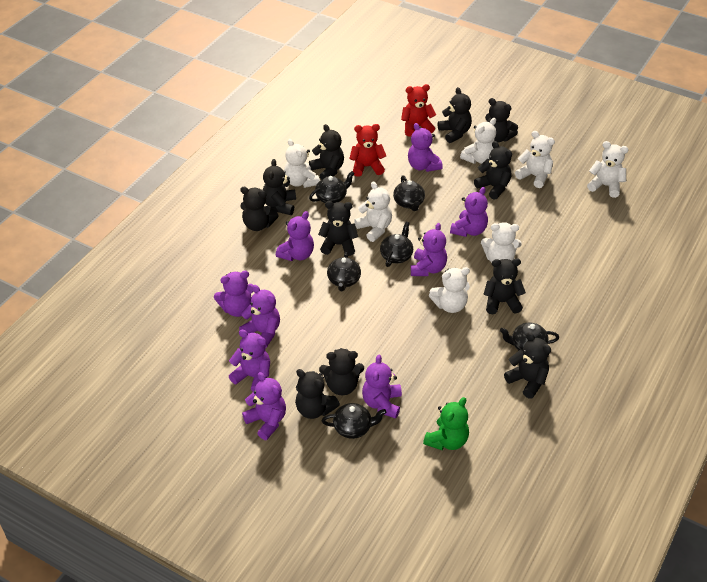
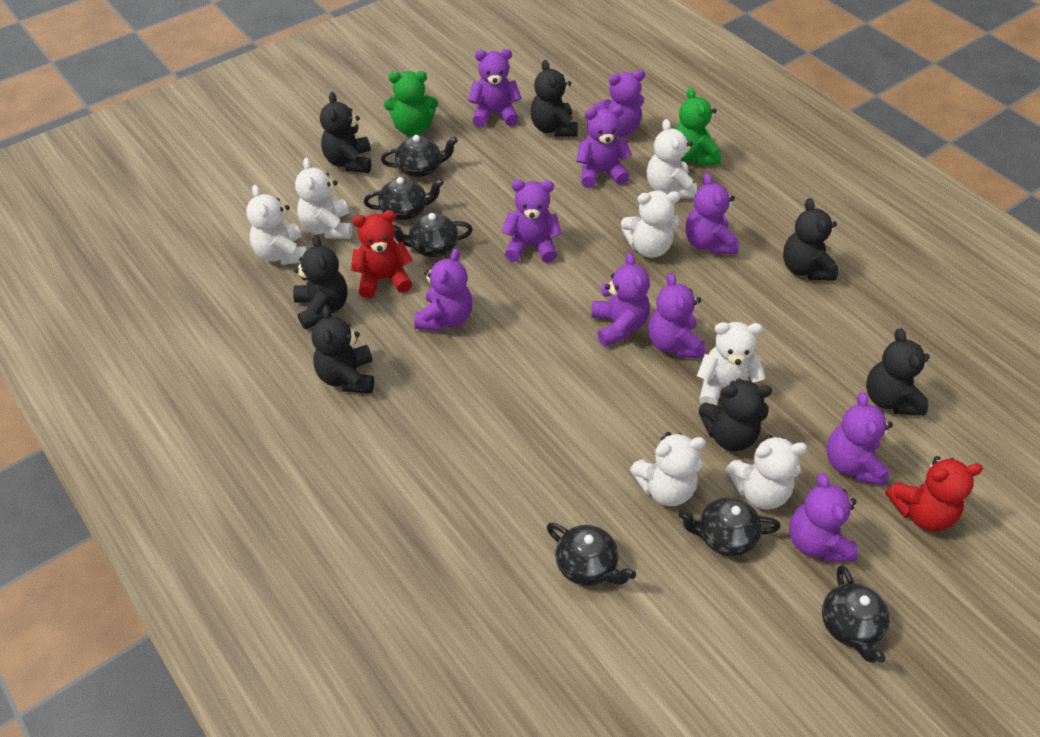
black teddy bear: [240,187,279,231] [262,159,296,215] [295,369,340,419] [309,124,344,180] [318,201,358,256] [319,348,364,395] [438,87,472,143] [474,141,512,200] [483,258,526,314] [485,98,518,143] [504,332,551,399] = 11 -> [293,235,347,329] [312,305,374,394] [320,92,371,173] [530,60,578,137] [698,378,772,451] [783,198,838,281] [866,328,930,415] = 7
green teddy bear: [423,397,469,450] = 1 -> [384,71,438,136] [675,88,721,165] = 2
purple teddy bear: [214,271,253,317] [229,330,270,392] [239,285,280,349] [242,372,286,440] [276,211,314,261] [362,354,402,419] [408,123,443,172] [411,223,447,276] [450,187,488,237] = 9 -> [415,249,473,331] [468,49,522,127] [501,180,562,263] [576,106,632,188] [591,253,650,346] [593,70,645,136] [648,273,705,358] [685,173,739,254] [789,473,858,562] [826,392,893,485] = 10

